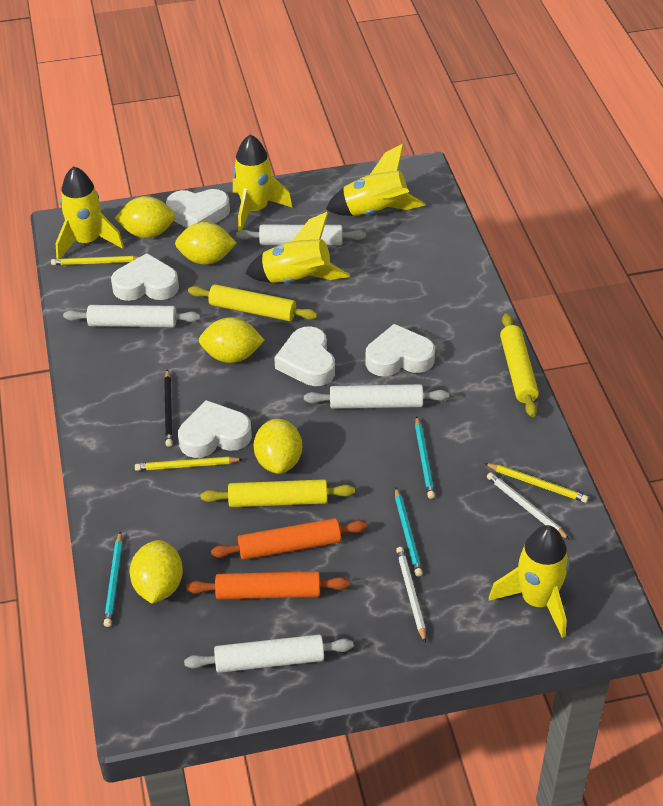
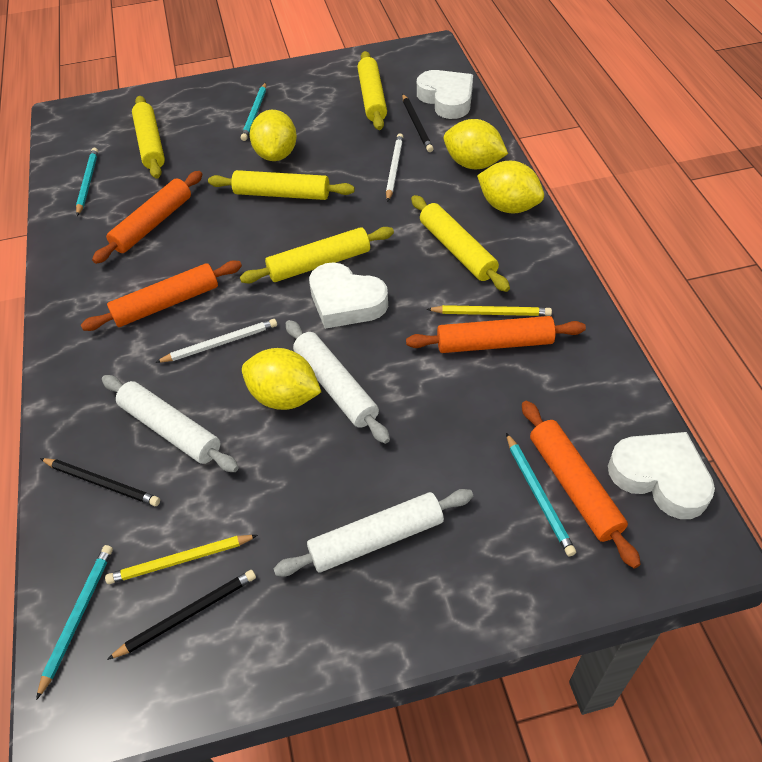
black pencil: [164,369,173,447] = 1 -> [40,458,160,506] [107,570,256,660] [402,94,434,152] = 3
orange rolling pin: [186,571,349,600] [211,518,367,560] = 2 -> [81,260,242,331] [92,171,202,264] [406,316,586,353] [522,401,641,568] = 4
turquoise pencil: [104,531,123,627] [395,487,423,577] [415,416,435,499] = 3 -> [36,545,113,700] [76,148,98,216] [241,82,266,141] [506,433,576,556] = 4
white heart: [111,253,179,301] [166,189,230,228] [178,400,252,458] [274,326,335,386] [365,324,435,376] = 5 -> [309,262,388,329] [417,70,473,119] [608,432,715,519] = 3
white rolling pin: [63,305,200,327] [184,634,354,673] [236,225,366,245] [304,384,449,409] = 4 -> [102,375,239,472] [273,489,473,576] [285,320,390,444] = 3
yellow lemon: [115,196,175,238] [130,540,183,604] [175,222,236,264] [199,317,265,363] [254,419,302,474] = 5 -> [242,348,321,410] [250,110,297,161] [444,119,508,169] [477,161,544,213] = 4
yellow pencil: [51,256,139,265] [135,457,243,471] [484,463,588,503] = 3 -> [105,535,258,584] [427,305,552,316] = 2
yellow rocket: [56,166,124,259] [233,134,292,231] [245,212,350,283] [326,144,426,216] [489,525,570,638] = 5 -> none = 0
yellow rolling pin: [188,284,318,321] [201,479,355,507] [500,313,539,417] = 3 -> [132,96,165,179] [208,170,355,200] [240,227,394,284] [357,51,387,130] [411,195,510,292] = 5

